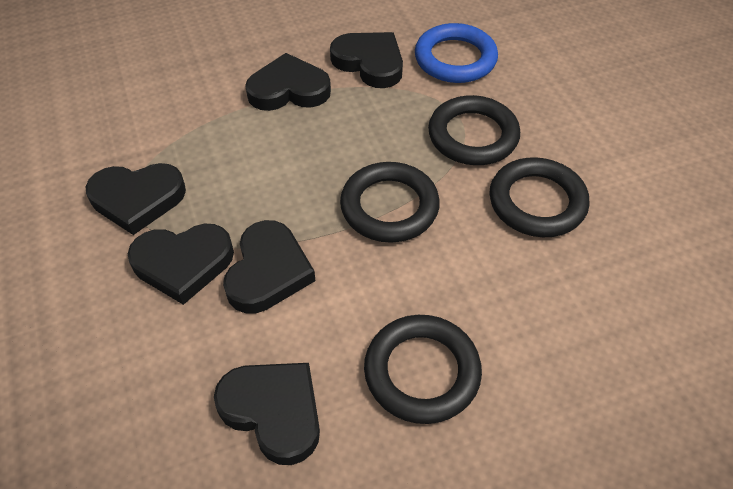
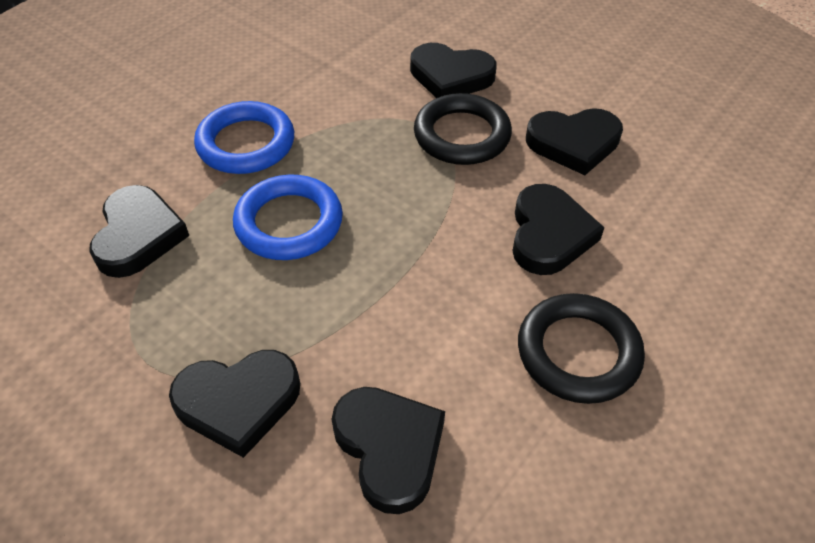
black ring: [340,162,440,243] [364,315,482,424] [428,95,520,165] [490,157,589,237] = 4 -> [414,93,512,165] [518,293,645,404] = 2
blue ring: [415,23,498,83] = 1 -> [194,101,294,174] [233,175,343,260] = 2

